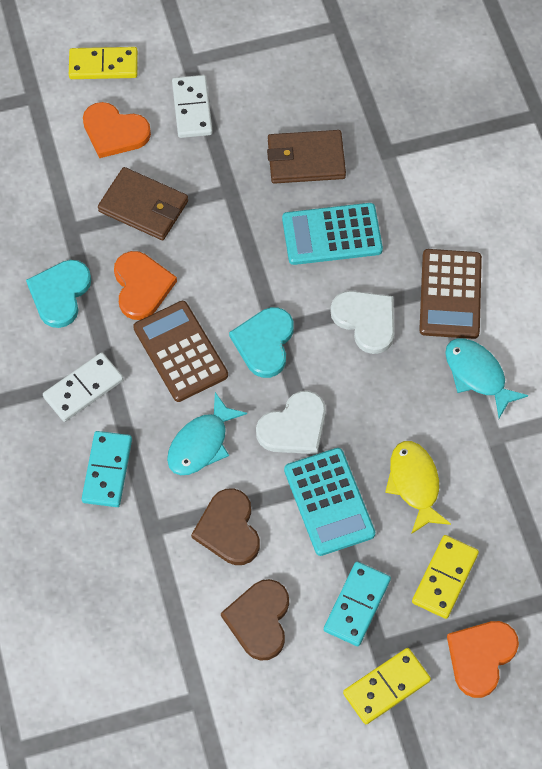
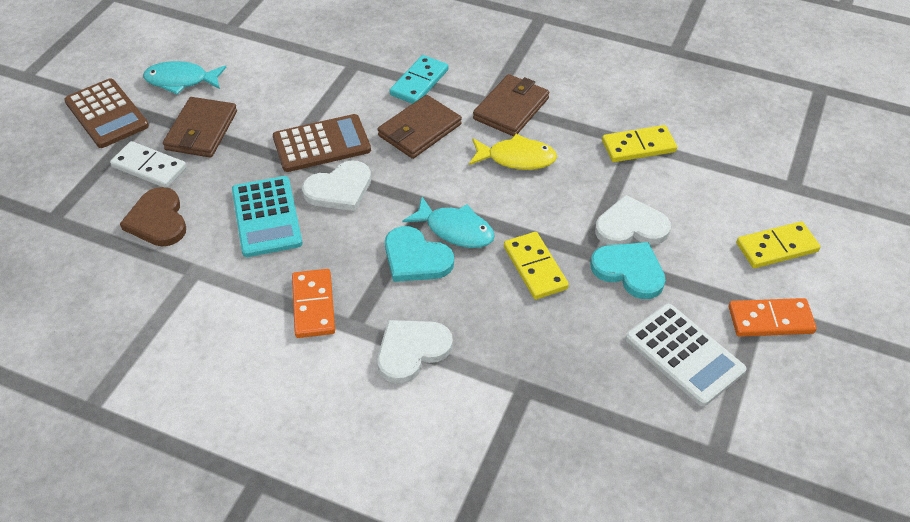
brown heart: [191,488,260,565] [221,579,289,661] = 2 -> [120,187,186,246] = 1
brown wallet: [98,167,188,240] [267,130,346,184] = 2 -> [163,97,237,157] [378,95,462,159] [473,74,549,136] = 3
orange domino: none = 0 -> [292,269,335,338] [729,298,817,337] = 2
orange heart: [83,102,151,158] [114,251,177,320] [447,621,519,698] = 3 -> none = 0
turquoise calculator: [282,203,383,265] [284,448,375,556] = 2 -> [232,176,303,257] = 1
turquoise domino: [82,431,132,507] [324,562,391,646] = 2 -> [390,55,448,104] = 1
white calculator: none = 0 -> [625,304,746,406] = 1
white domino: [43,353,124,422] [172,75,213,138] = 2 -> [110,141,187,188] = 1
white heart: [256,391,326,454] [330,291,394,354] = 2 -> [302,161,371,211] [377,320,453,384] [595,195,671,245] = 3

